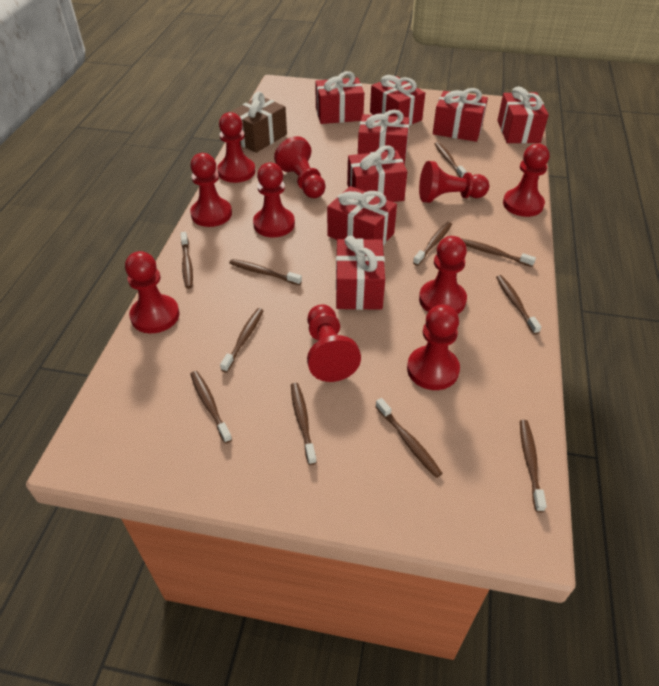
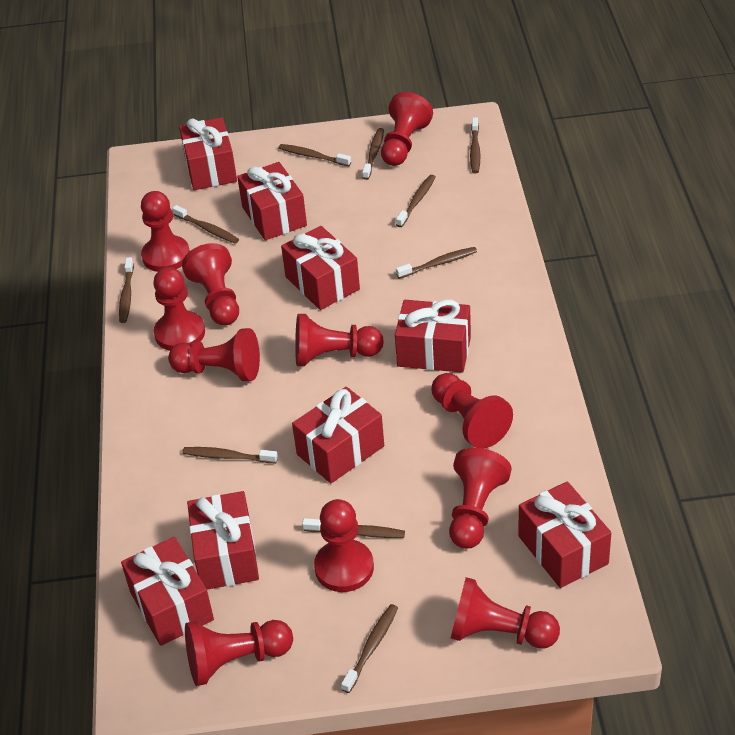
brown gift: [230,92,287,153] = 1 -> none = 0
brown toothbrush: [181,232,193,289] [190,371,232,443] [220,308,264,373] [229,259,302,285] [291,383,317,465] [375,398,443,478] [413,222,452,266] [435,142,467,178] [461,238,536,267] [496,275,541,334] [520,420,547,512] = 11 -> [119,257,134,323] [172,205,239,244] [183,447,278,463] [279,144,351,166] [302,518,405,538] [341,604,398,693] [362,128,384,180] [396,175,436,227] [396,247,477,279] [470,117,481,173] = 10
red pawn: [125,251,180,333] [190,153,232,227] [217,112,255,183] [253,163,295,238] [274,136,326,198] [307,304,361,382] [407,304,460,390] [419,161,489,203] [419,236,467,314] [503,143,549,217] = 10 -> [141,191,190,272] [153,267,205,351] [168,328,260,381] [182,243,239,326] [185,620,293,686] [295,314,384,366] [314,499,374,592] [381,92,433,166] [431,373,513,449] [449,448,512,549] [451,577,560,648] = 11

